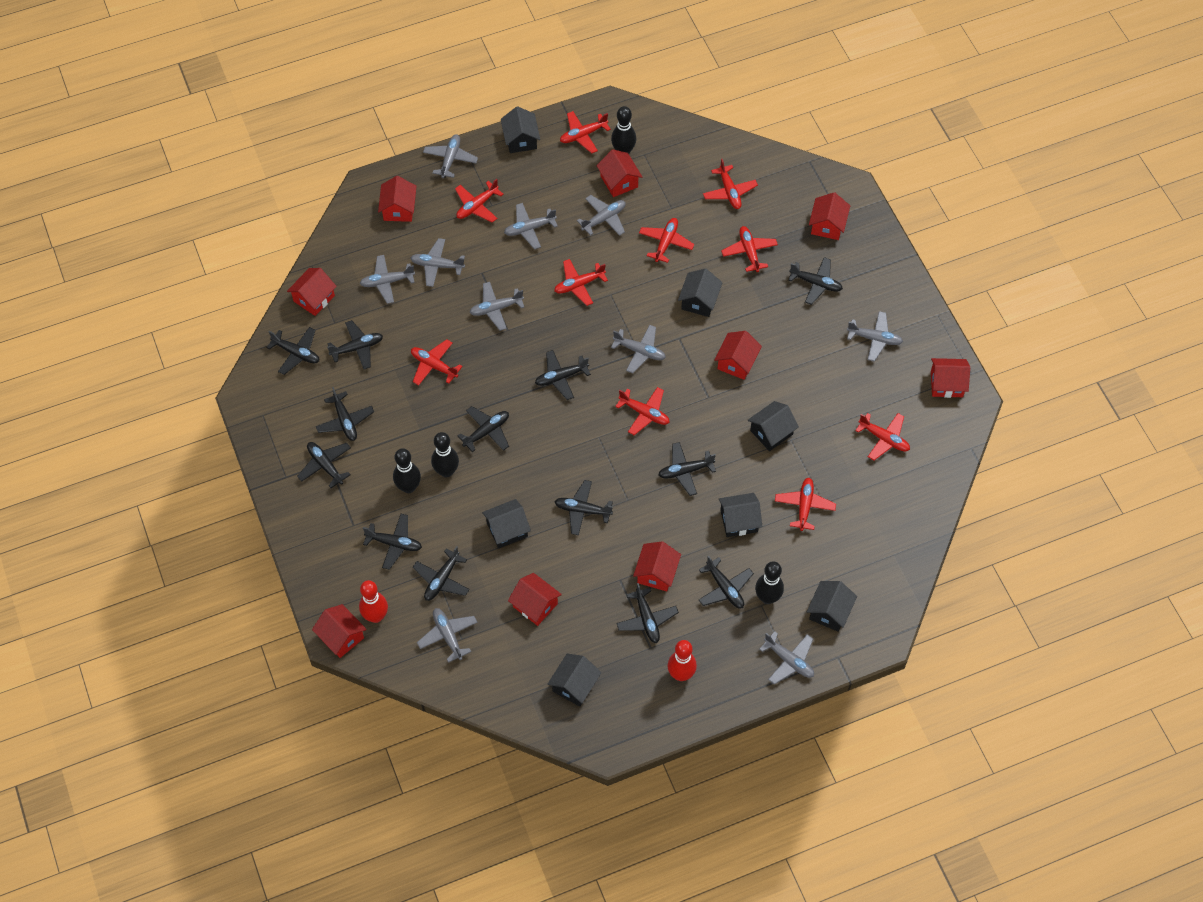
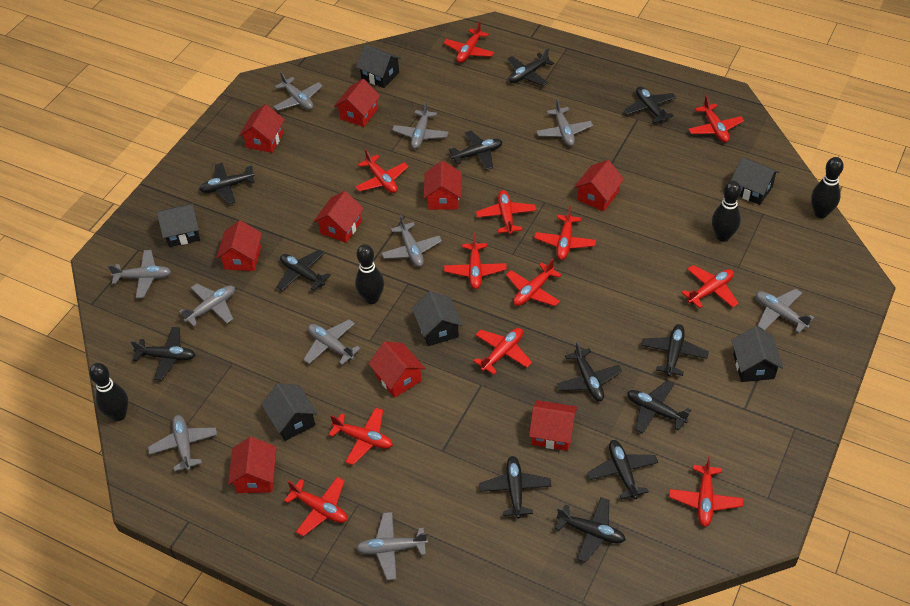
black house: [482,499,531,548] [501,106,540,153] [548,653,601,707] [678,268,723,317] [719,493,762,537] [748,401,799,451] [807,581,857,631] = 7 -> [157,203,200,247] [261,383,318,441] [356,45,402,88] [412,291,463,346] [731,158,779,205] [731,326,783,382] = 6
black plane: [266,327,319,375] [297,442,351,488] [316,387,374,441] [327,320,383,369] [363,514,422,570] [413,546,470,601] [458,406,509,452] [535,350,591,400] [555,480,613,535] [616,583,679,643] [658,442,716,496] [699,556,754,609] [788,257,843,305] = 13 -> [130,327,195,381] [199,163,255,204] [277,249,331,291] [449,131,502,170] [479,456,551,519] [507,48,554,86] [555,497,626,563] [557,341,622,401] [588,440,658,499] [624,87,676,123] [627,381,691,434] [641,324,709,376] = 12
red bowling pin: [359,580,388,623] [667,640,697,681] = 2 -> none = 0
red plane: [411,339,463,386] [455,179,504,223] [554,259,608,306] [560,111,611,153] [615,387,670,435] [639,218,694,263] [703,159,758,209] [721,226,778,272] [775,478,836,531] [855,413,910,460] = 10 -> [284,477,347,536] [329,407,393,465] [355,149,409,193] [444,21,494,63] [444,233,507,289] [473,328,532,375] [476,190,537,235] [506,258,561,306] [534,206,596,260] [669,456,743,527] [681,265,739,308] [688,95,744,143] = 12

